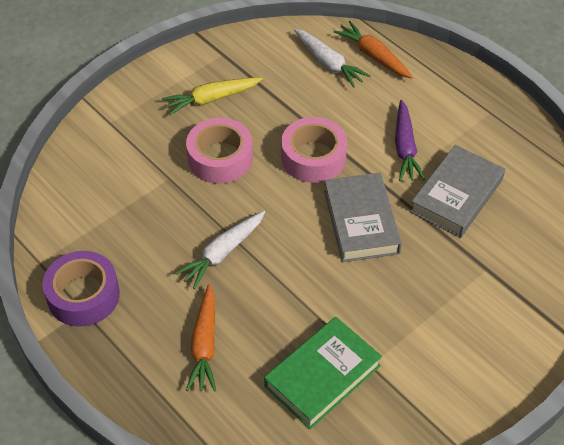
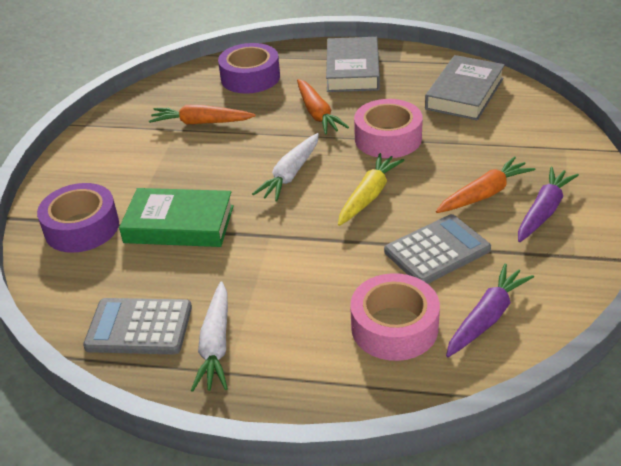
grey calculator: none = 0 -> [83,298,192,355] [384,214,491,284] = 2
orange carrot: [186,284,216,392] [334,21,413,79] = 2 -> [149,105,256,125] [297,79,349,135] [436,156,535,213] = 3
purple carrot: [395,100,425,181] = 1 -> [446,264,534,357] [518,167,579,242] = 2
purple tape: [43,251,120,327] = 1 -> [37,183,119,253] [218,43,280,94] = 2

